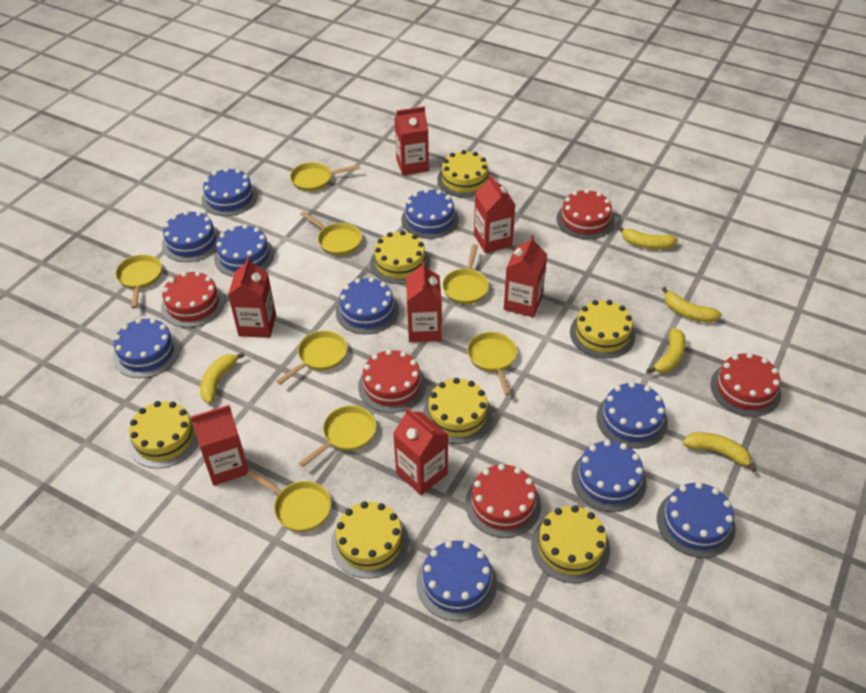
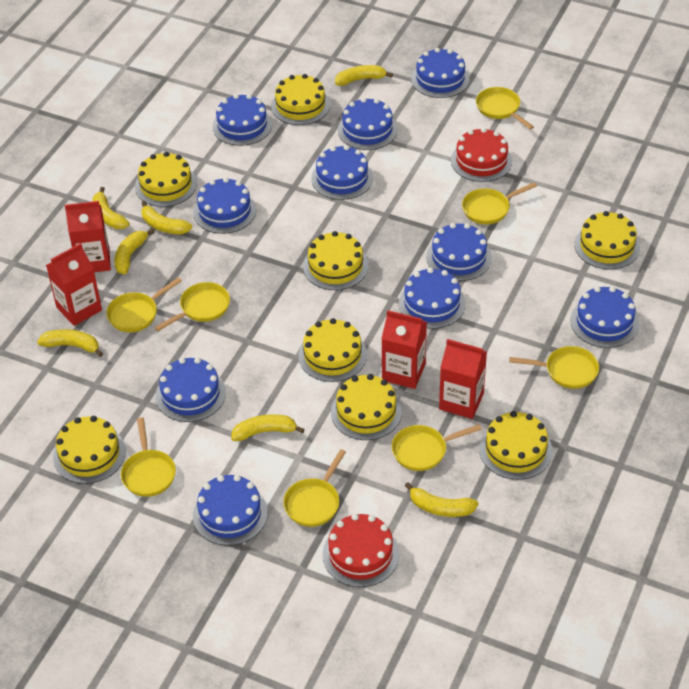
red cake: [161,271,225,328] [358,349,426,413] [465,464,541,538] [557,189,615,240] [711,353,781,417] = 5 -> [323,514,399,587] [451,128,513,182] = 2
red carton: [191,405,249,486] [228,257,276,338] [393,407,448,495] [394,106,429,175] [406,261,442,342] [474,174,516,253] [504,235,547,317] = 7 -> [46,243,102,326] [65,201,111,272] [381,310,427,389] [439,339,487,419] = 4
yellow banana: [200,352,245,403] [617,226,678,249] [647,328,686,374] [662,287,722,323] [682,432,757,472] = 5 -> [37,329,103,357] [92,187,130,229] [114,229,155,275] [141,201,192,234] [231,414,304,441] [335,65,393,86] [405,482,479,517] = 7
yellow cake: [128,401,199,468] [331,501,409,578] [370,231,430,284] [423,378,493,444] [437,150,491,198] [531,505,610,583] [570,300,636,359] = 7 -> [53,416,126,484] [135,152,197,207] [271,74,330,125] [298,318,367,382] [303,231,368,290] [331,374,402,440] [480,411,553,480] [575,211,640,269] = 8

